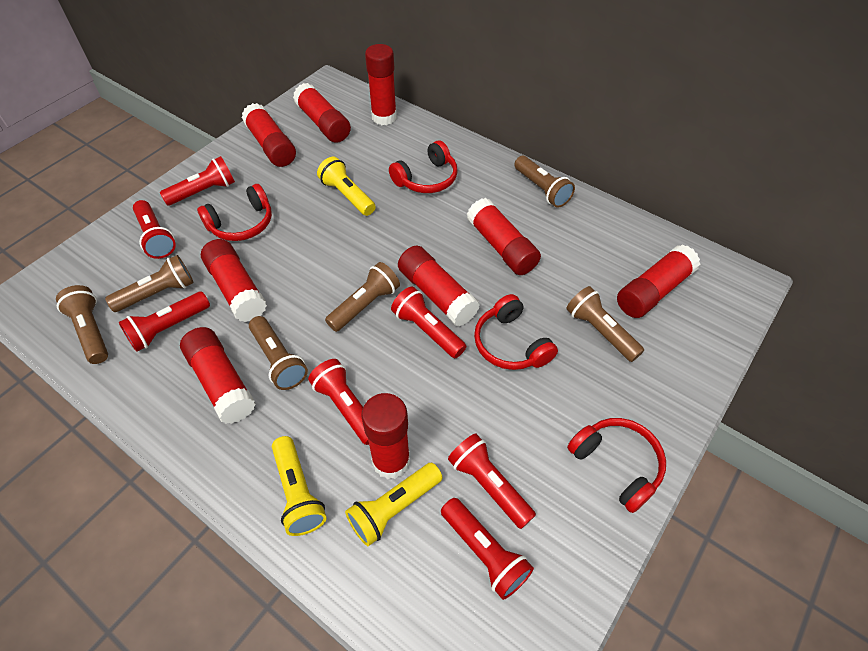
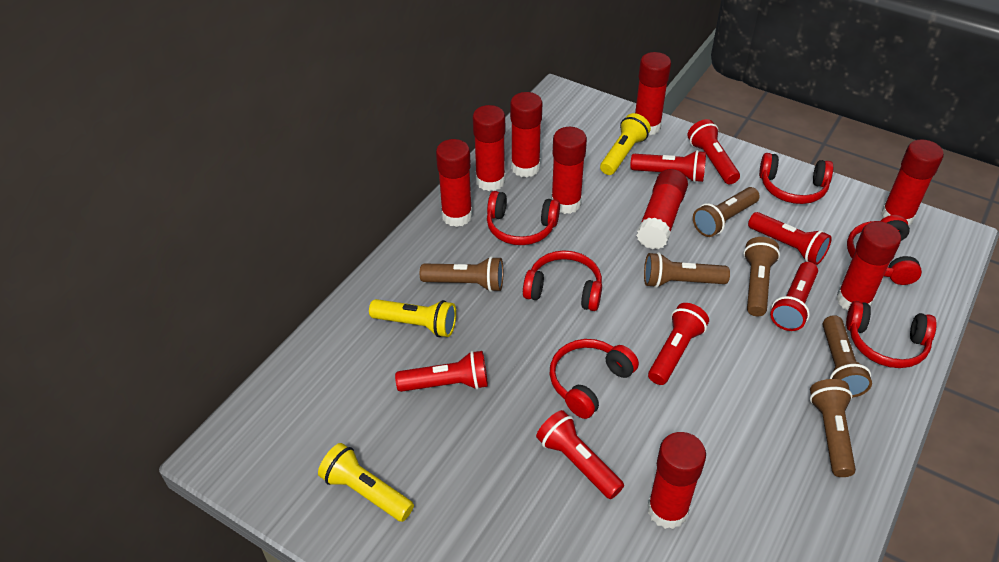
red headphones: [197,184,272,241] [389,140,458,193] [474,294,558,370] [567,418,666,513] = 4 -> [487,191,560,245] [523,250,602,311] [550,339,639,419] [759,153,833,204] [846,301,937,368] [847,215,922,285] = 6

